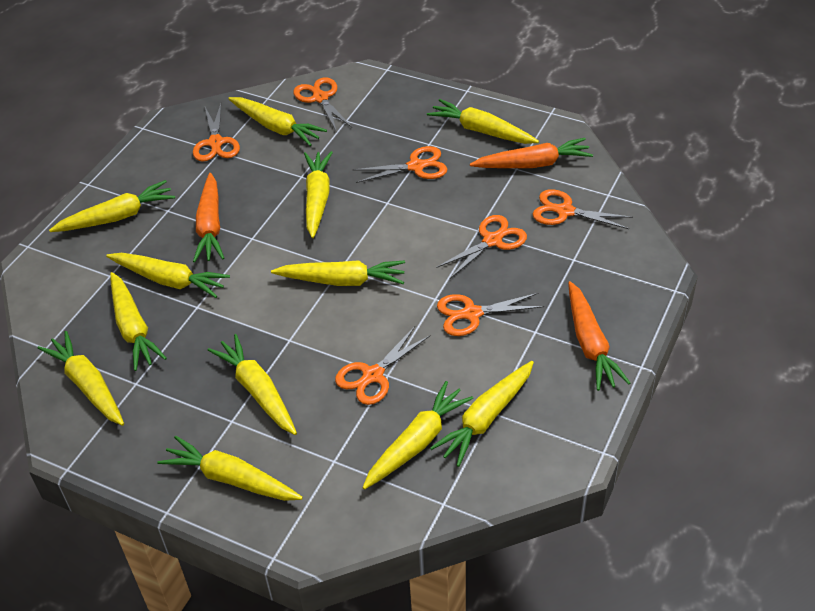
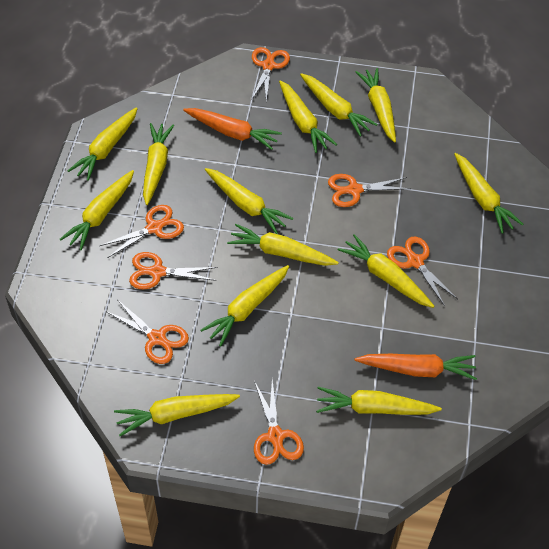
orange carrot: [193,173,224,263] [470,138,593,168] [568,281,630,391] = 3 -> [183,108,282,150] [355,354,477,380] = 2
yellow carrot: [37,331,124,426] [49,180,175,232] [106,253,230,298] [110,272,167,371] [157,435,303,501] [208,334,297,435] [228,97,327,146] [271,260,405,286] [304,151,333,238] [363,381,473,489] [427,99,539,144] [430,361,534,467] = 12 -> [60,170,134,250] [67,107,138,181] [114,394,240,436] [143,123,174,205] [200,265,289,346] [205,168,293,234] [227,224,339,266] [279,80,337,153] [300,73,378,137] [316,387,442,415] [338,234,435,308] [356,68,396,143] [454,153,523,234] = 13

